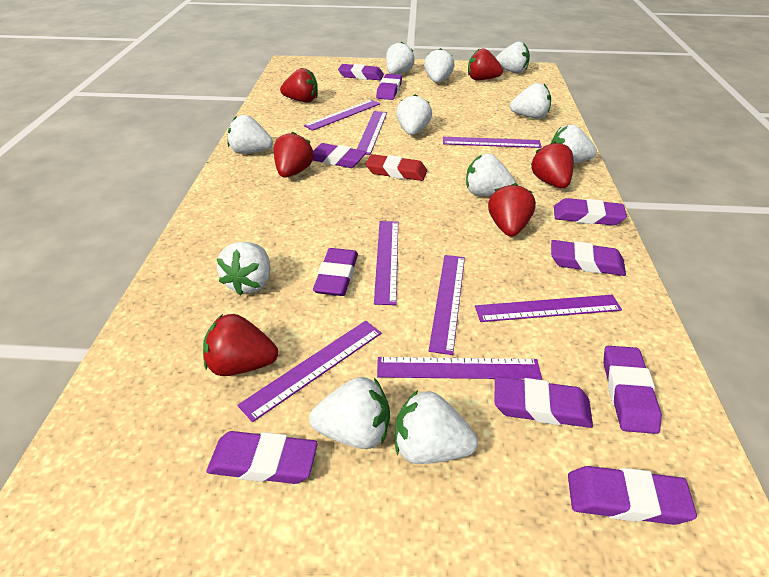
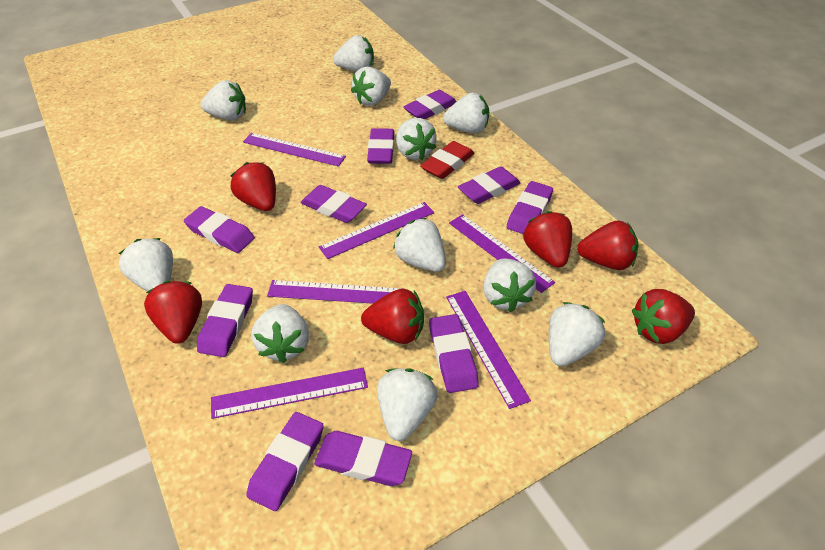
purple ruler: [237,321,381,422] [304,100,380,131] [357,111,387,155] [374,221,398,305] [377,357,542,380] [429,255,465,355] [443,137,542,148] [475,295,622,322] = 8 -> [211,368,368,419] [243,133,346,167] [267,280,403,304] [319,202,434,259] [446,291,531,409] [449,214,555,293] = 6

